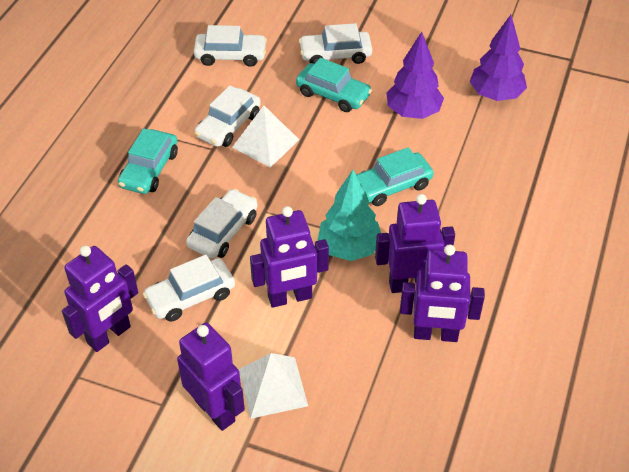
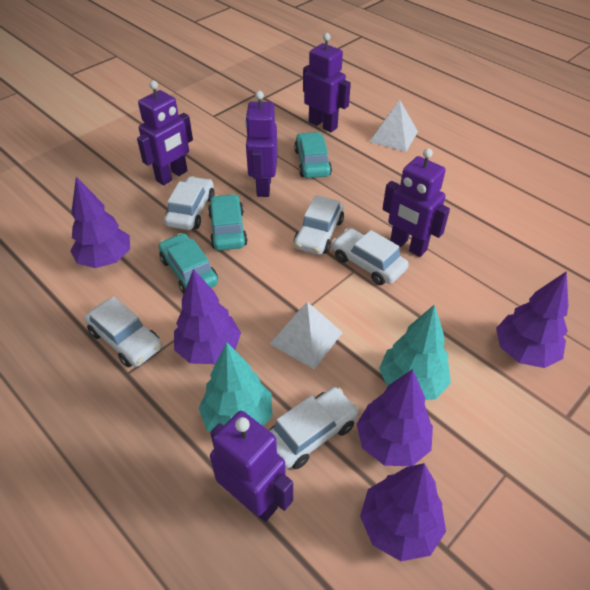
purple tree: [386,32,444,119] [469,15,527,101] = 2 -> [70,177,130,268] [174,269,241,364] [357,369,433,466] [360,463,446,561] [496,271,568,368] = 5
turquoise tree: [318,170,381,261] = 1 -> [199,342,272,432] [379,304,451,400] = 2

